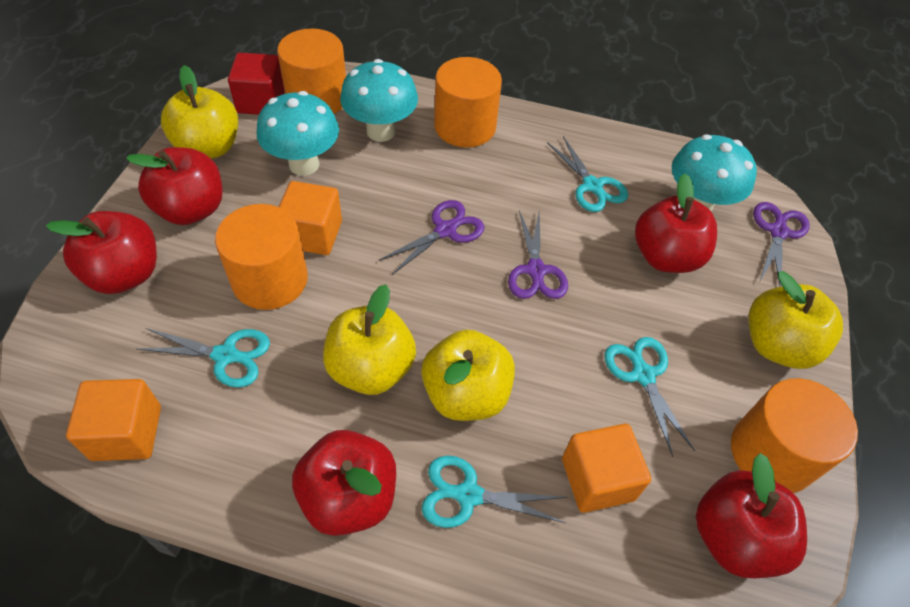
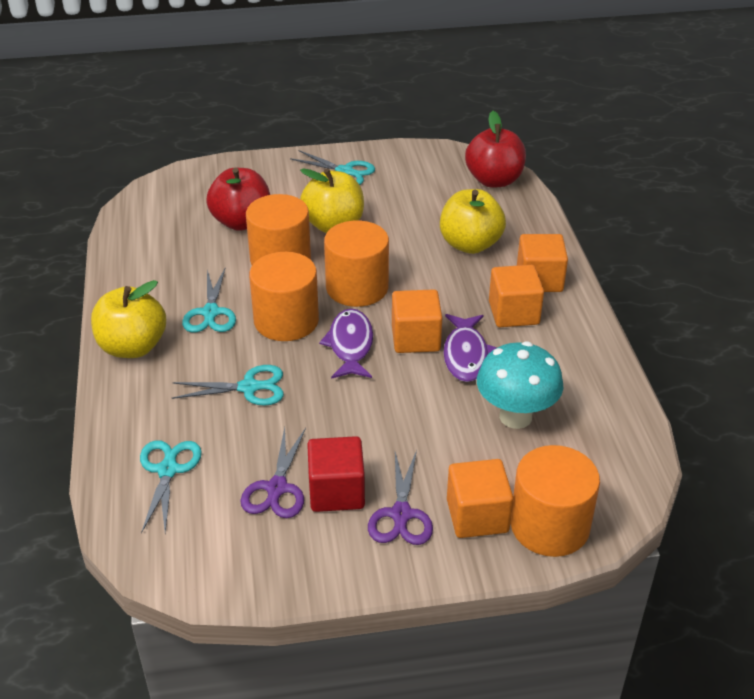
orange cube: [66,379,161,461] [279,181,342,255] [562,424,651,513] = 3 -> [392,289,442,353] [447,459,514,538] [489,265,544,327] [517,234,568,292] = 4
purple fish: none = 0 -> [319,309,373,379] [443,314,497,382] = 2
purple scissors: [379,200,485,275] [508,210,568,299] [753,202,810,287] = 3 -> [240,428,306,518] [368,450,433,545] = 2
red apple: [46,211,157,294] [126,147,223,225] [292,430,396,536] [635,174,717,273] [696,453,807,578] = 5 -> [206,168,270,231] [465,111,526,188] = 2
turquoise mushroom: [256,91,339,176] [340,59,418,142] [672,135,757,212] = 3 -> [477,341,563,429] = 1
yellow apple: [161,65,238,159] [323,284,416,395] [421,330,515,421] [749,271,843,369] = 4 -> [91,280,166,358] [300,168,364,233] [440,189,506,254] = 3

